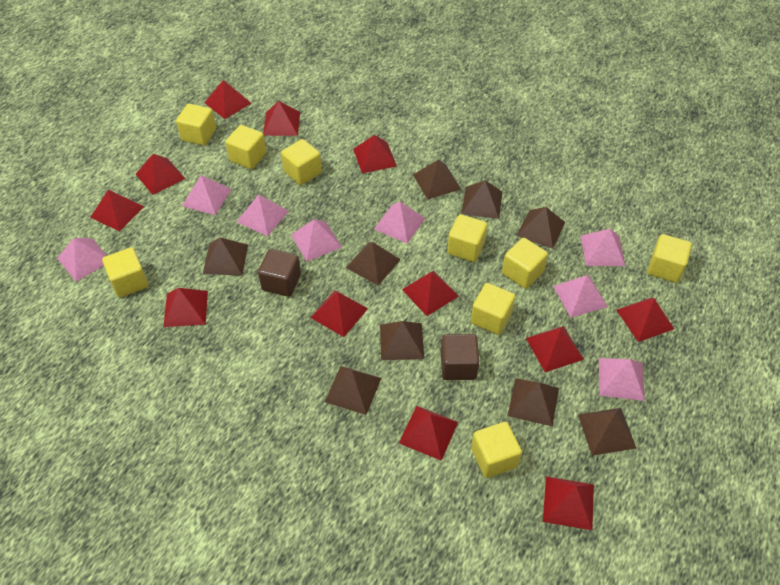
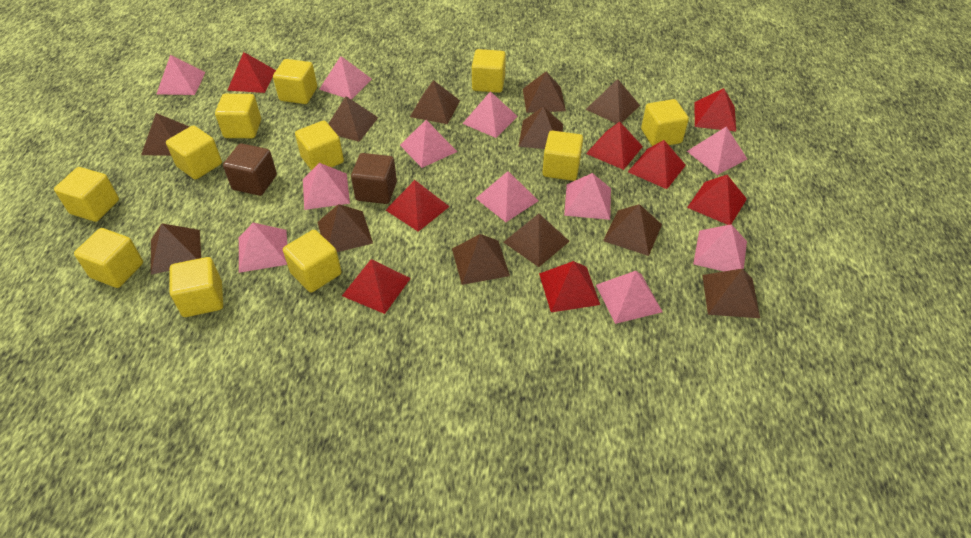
brown pyramid: [203,237,248,276] [325,366,381,415] [346,242,401,285] [380,321,424,360] [413,159,461,200] [461,180,502,219] [508,378,559,427] [516,207,566,249] [578,408,636,456] = 9 -> [141,113,189,156] [151,223,201,275] [318,204,373,252] [328,96,378,142] [410,80,460,124] [452,234,510,285] [503,214,570,267] [518,107,563,149] [523,72,566,113] [586,79,640,124] [603,204,662,256] [702,268,760,318] = 12
pink pyramid: [57,238,107,282] [182,175,231,215] [237,194,289,236] [291,219,342,261] [374,202,425,244] [553,275,608,318] [581,229,625,266] [599,358,645,401] = 8 -> [157,55,206,95] [239,223,287,273] [303,163,350,210] [319,56,372,100] [400,120,457,168] [462,91,518,138] [476,171,539,222] [564,173,611,220] [596,271,663,324] [687,127,747,175] [693,224,747,271] = 11
red pyramid: [90,190,144,231] [136,154,185,195] [163,288,208,327] [204,80,251,119] [263,101,300,136] [310,290,368,337] [353,135,397,173] [399,406,458,461] [402,271,459,316] [526,326,584,372] [543,477,594,530] [617,298,674,342] = 12 -> [227,52,276,93] [342,259,411,314] [386,180,450,232] [539,261,600,312] [586,122,643,170] [628,140,686,189] [687,175,747,225] [695,88,736,132] = 8
yellow cube: [102,247,148,297] [176,104,216,146] [225,125,266,169] [281,139,322,185] [447,214,488,262] [471,283,516,335] [471,422,522,478] [502,238,548,289] [648,234,692,283] = 9 -> [54,167,119,222] [74,228,143,288] [166,125,222,180] [170,257,223,317] [215,94,261,138] [273,59,317,104] [283,230,342,293] [295,120,344,170] [472,49,506,93] [542,131,583,181] [641,99,689,146] = 11

